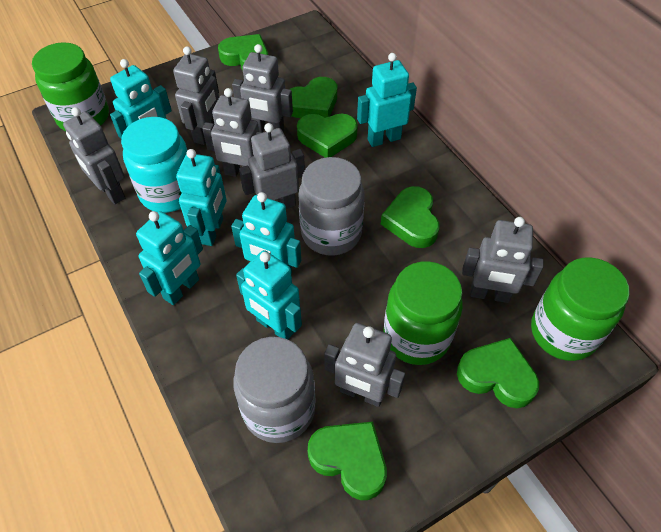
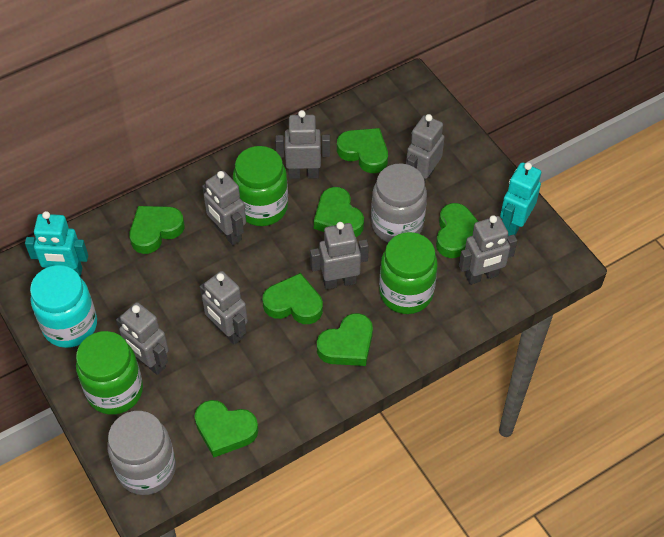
green heart: [218,34,268,70] [289,77,337,118] [297,114,358,158] [308,422,387,500] [381,186,439,248] [457,338,539,408] = 6 -> [129,206,185,254] [194,400,258,457] [263,273,323,324] [314,187,364,237] [317,313,373,366] [337,128,388,173] [436,203,479,258] = 7
turquoise robot: [110,59,172,138] [136,211,203,305] [176,149,226,246] [231,192,301,273] [236,250,302,339] [357,53,417,147] = 6 -> [25,211,88,277] [500,162,541,236] = 2

